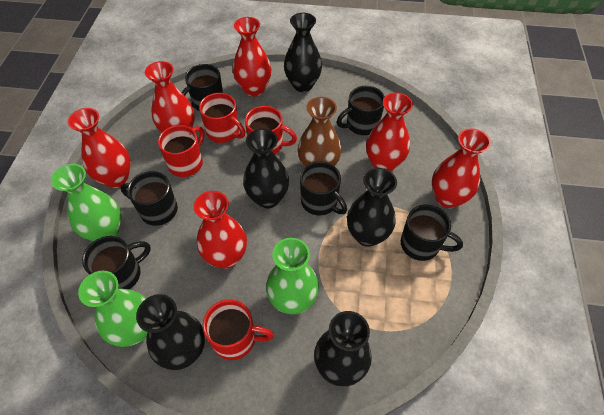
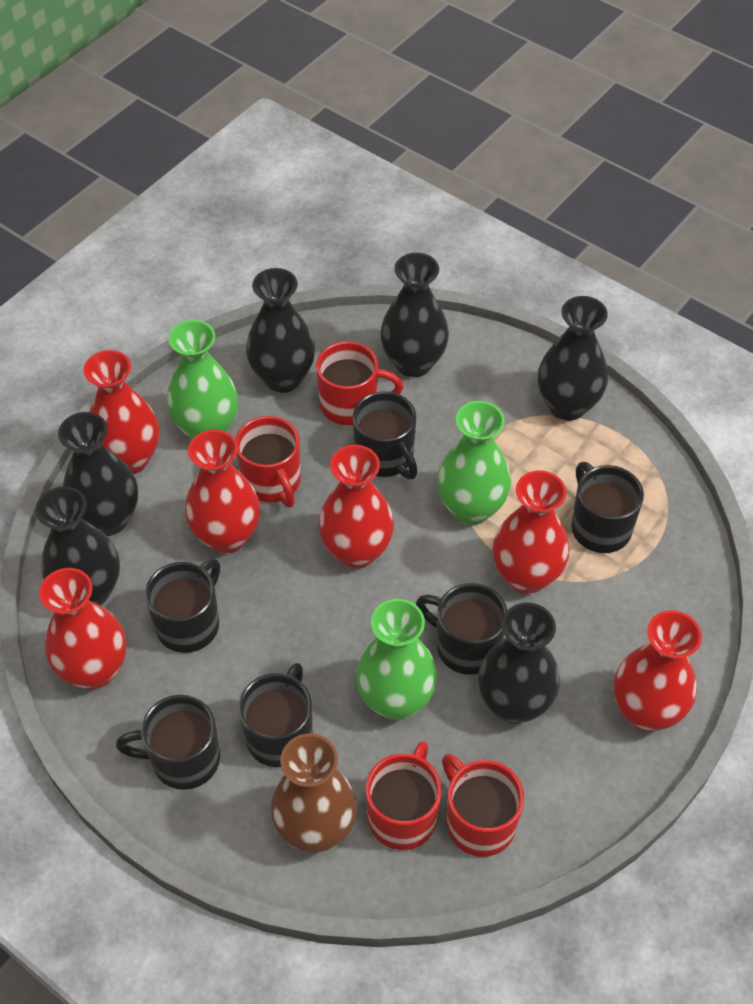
black vase: [136,294,205,370] [243,129,289,209] [284,13,322,92] [314,311,372,387] [347,168,397,247] = 5 -> [35,486,120,606] [58,412,138,536] [246,268,315,393] [380,253,449,377] [478,602,560,724] [538,296,608,421] = 6

